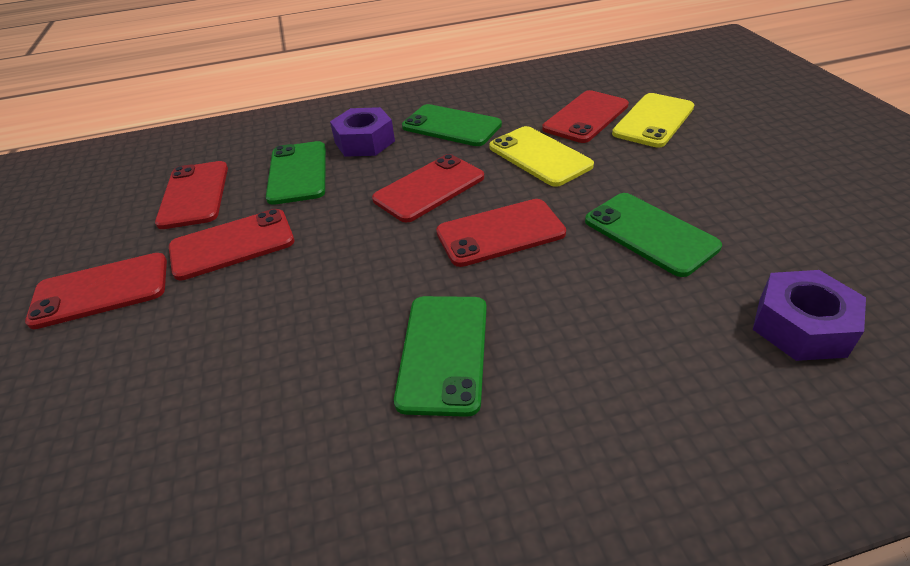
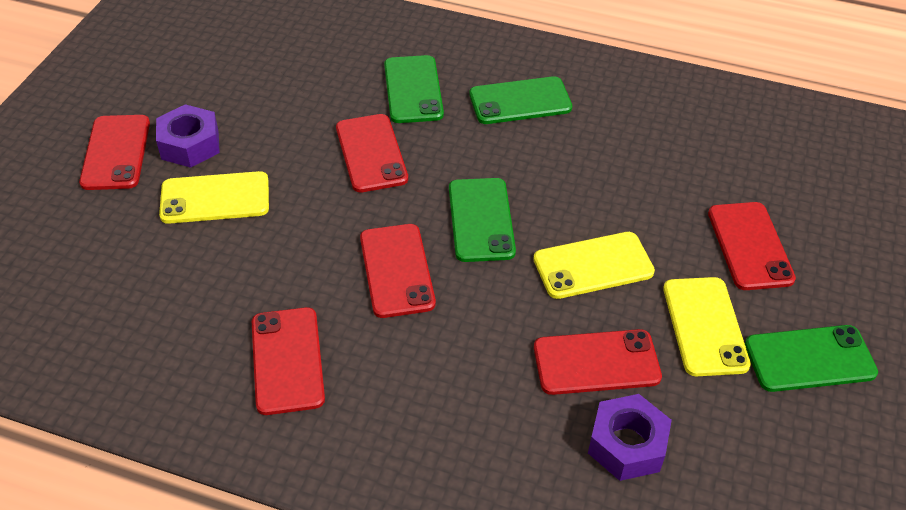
yellow phone: [489,126,594,187] [612,93,694,148] = 2 -> [159,171,269,224] [533,232,655,299] [663,277,751,376] = 3

